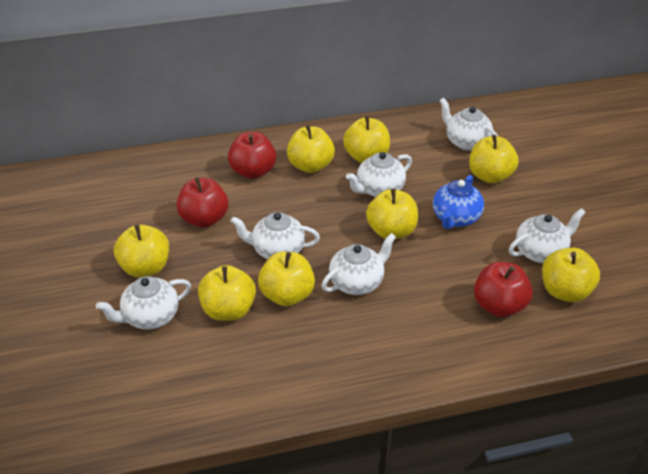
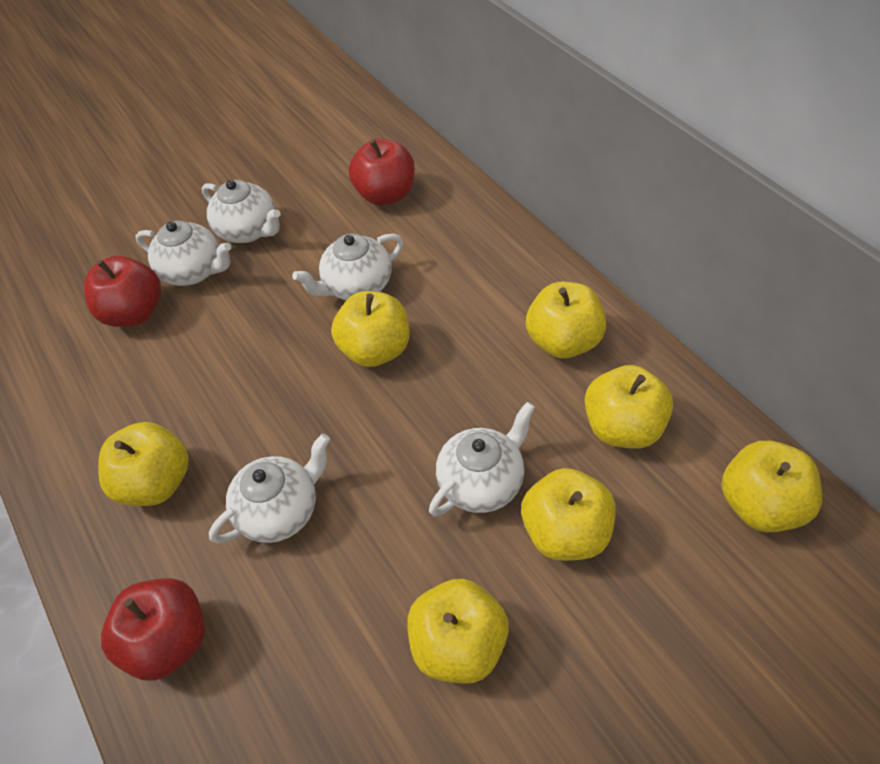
blue teapot: [433,175,484,229] = 1 -> none = 0
white teapot: [96,276,191,330] [231,212,320,259] [321,233,396,295] [346,152,412,197] [439,98,498,151] [509,208,586,263] = 6 -> [136,220,231,286] [202,180,281,243] [209,434,330,544] [292,234,403,300] [429,402,535,516] = 5
yellow apple: [114,224,169,278] [198,265,256,321] [258,252,315,306] [287,125,335,173] [343,116,390,163] [366,189,418,239] [469,135,518,184] [542,248,600,302] = 8 -> [98,422,189,506] [331,291,409,367] [407,579,509,684] [521,468,616,561] [526,282,606,359] [585,365,673,448] [722,441,822,532] = 7

